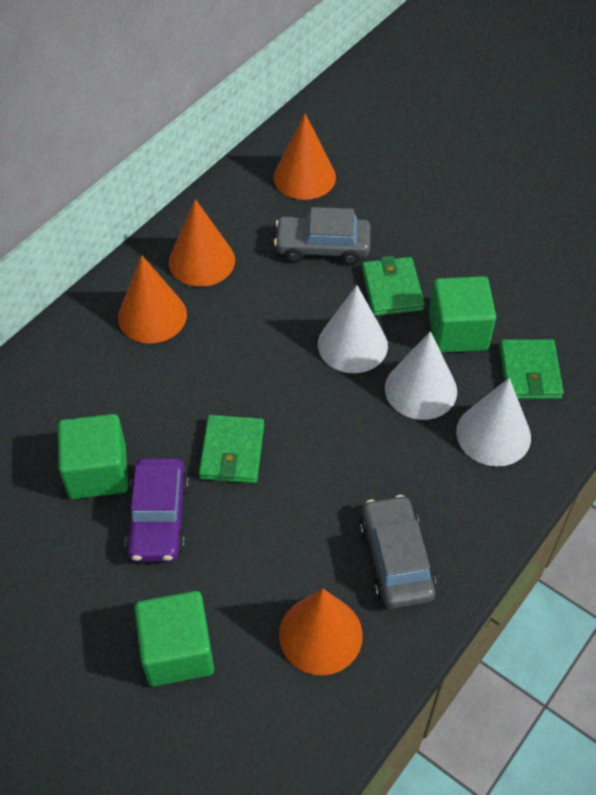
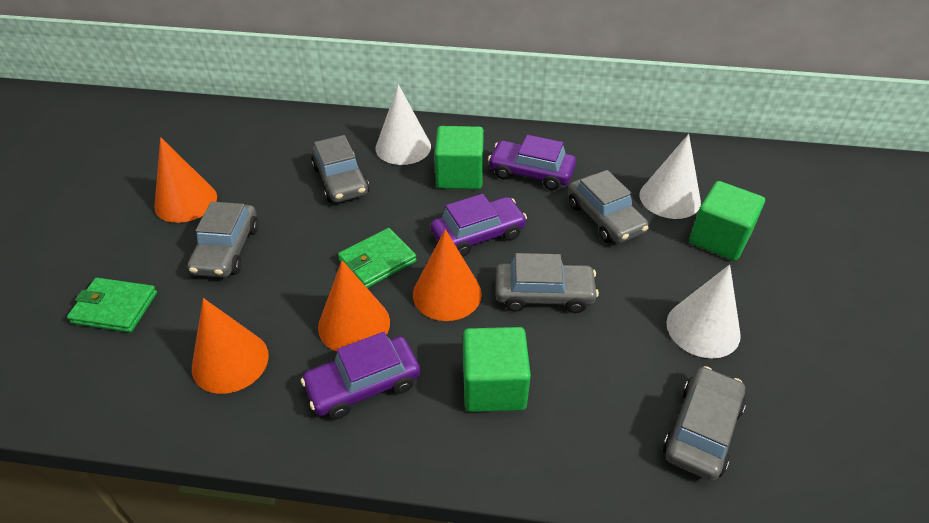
green wallet: [199,415,264,483] [362,256,425,316] [499,339,564,399] = 3 -> [67,278,157,333] [338,228,417,288] = 2
grey car: [274,207,371,265] [360,495,436,609] = 2 -> [187,202,259,278] [311,135,369,203] [496,253,599,313] [568,170,649,243] [663,366,746,481] = 5
purple car: [125,458,189,562] = 1 -> [301,332,421,419] [431,194,527,257] [488,135,576,190] = 3

